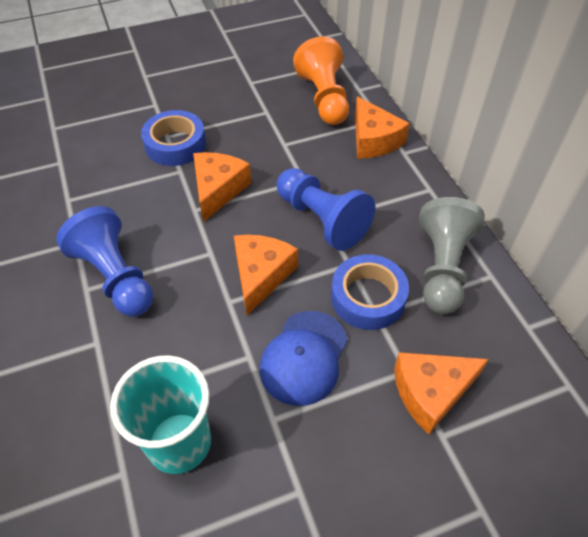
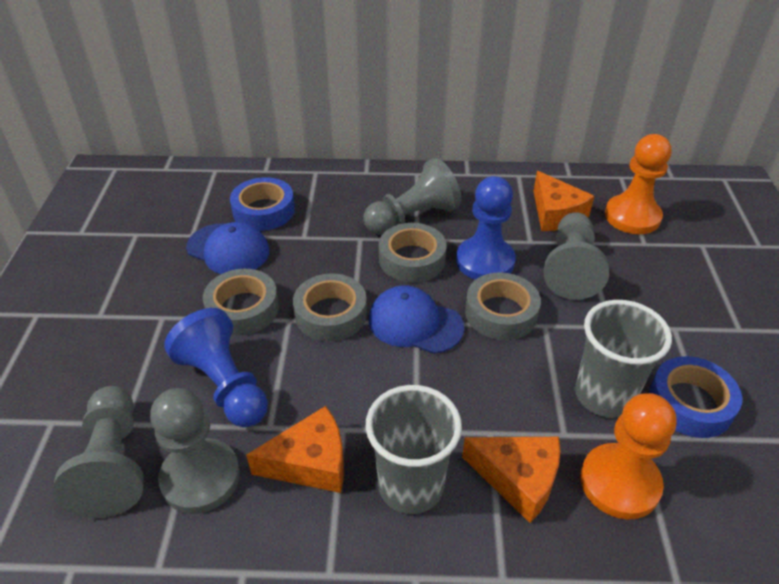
blue cap: [260,311,348,406] = 1 -> [186,222,269,274] [369,285,464,354] = 2
grey cup: none = 0 -> [366,385,462,514] [575,300,672,418] = 2
grey pawn: [419,197,485,314] = 1 -> [52,386,144,518] [150,388,240,514] [364,158,462,235] [544,212,609,300] = 4
grey tape: none = 0 -> [203,269,279,336] [293,273,367,341] [379,223,447,283] [465,272,541,340] = 4
orange cheese: [193,152,251,222] [234,235,298,316] [355,96,410,159] [394,352,489,434] = 4 -> [246,406,344,493] [462,437,560,523] [533,171,594,231] = 3
orange pawn: [293,36,349,125] = 1 -> [580,393,677,519] [605,134,672,234] = 2
turquoise cup: [110,356,211,474] = 1 -> none = 0

